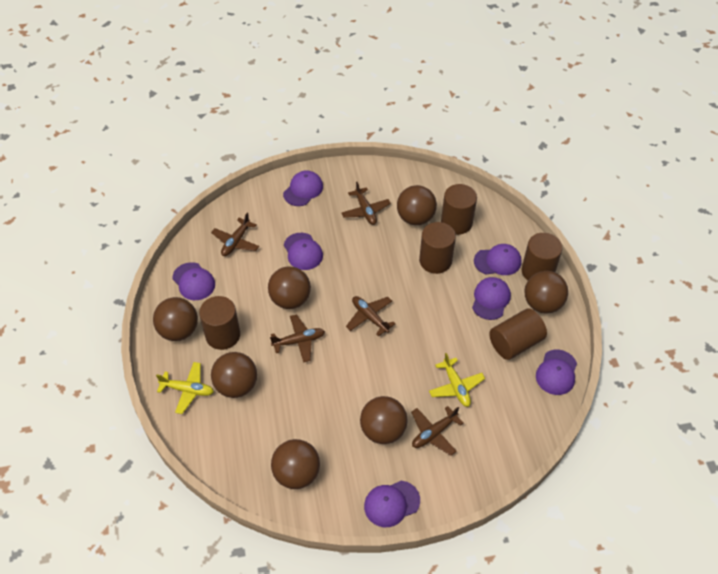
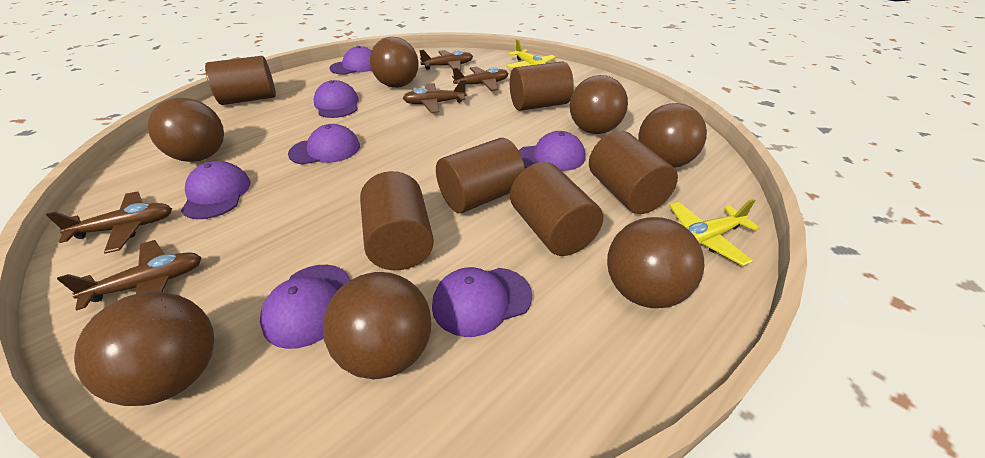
brown cylinder: [199,296,240,350] [419,222,456,274] [441,184,477,235] [489,308,547,360] [522,233,562,280] = 5 -> [205,56,276,105] [360,171,434,270] [436,138,525,213] [510,61,574,111] [510,162,603,256] [589,131,678,214] = 6

